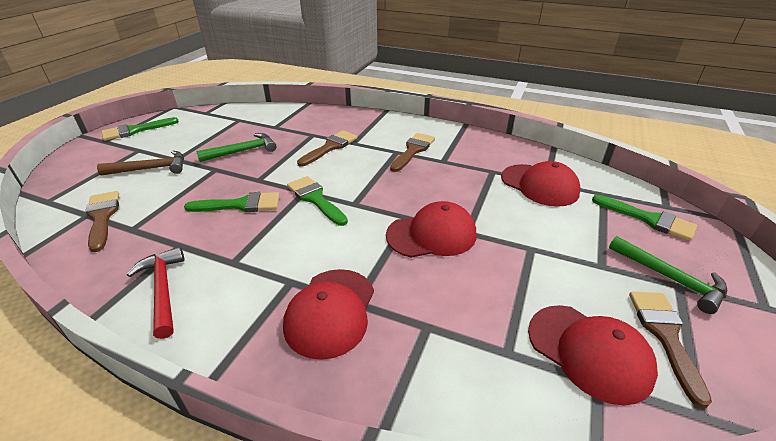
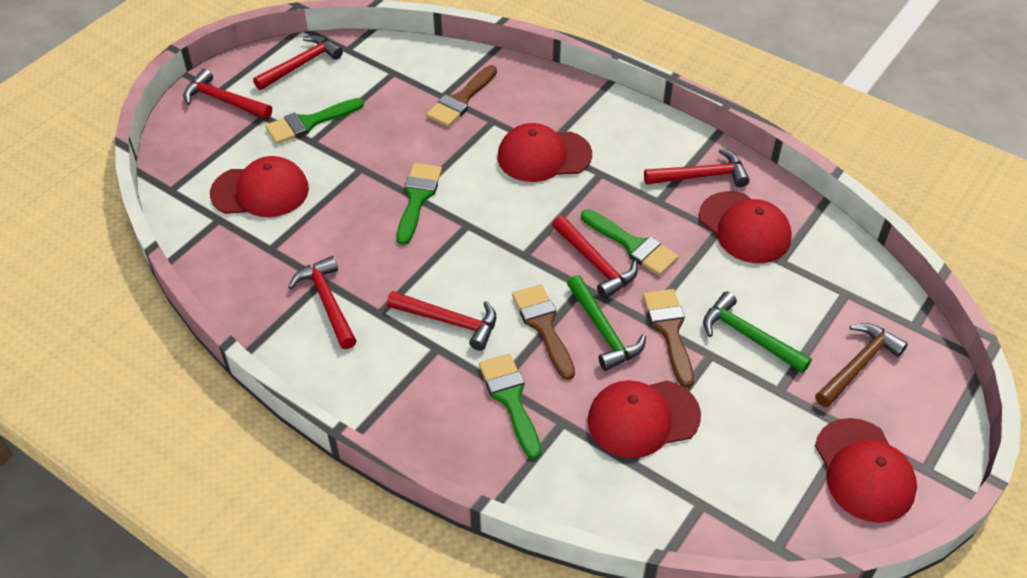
brown brush: [85,191,119,252] [297,130,357,166] [390,133,435,172] [629,292,712,408] = 4 -> [426,65,497,127] [512,284,575,380] [643,289,694,388] = 3
red cap: [283,269,374,360] [386,201,476,258] [501,161,581,207] [528,305,658,405] = 4 -> [210,156,309,217] [497,123,592,182] [587,380,701,458] [699,191,792,263] [815,418,917,523] = 5
red hammer: [127,247,185,339] = 1 -> [183,69,272,119] [253,35,343,90] [288,256,357,349] [387,291,496,351] [552,215,638,299] [644,148,750,187] = 6

